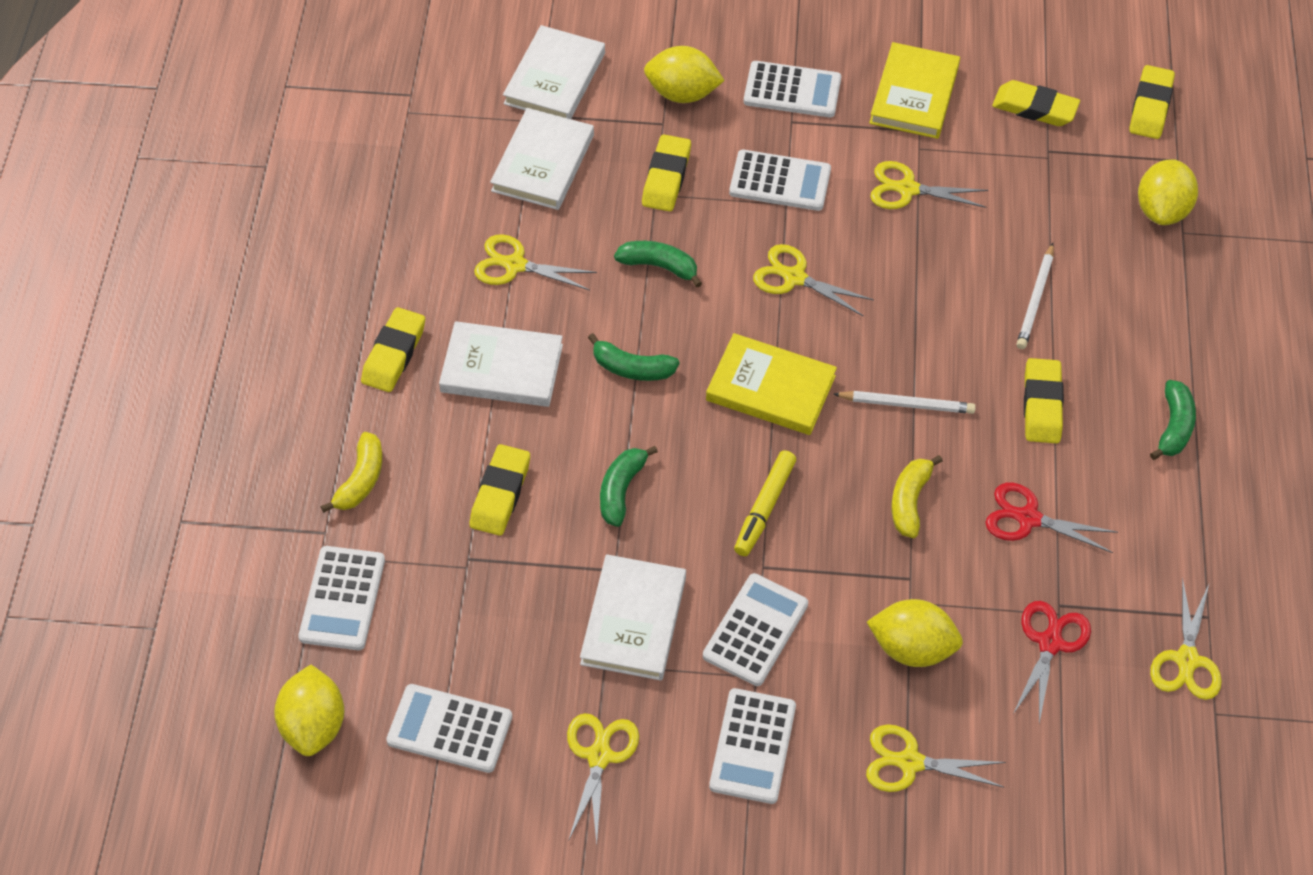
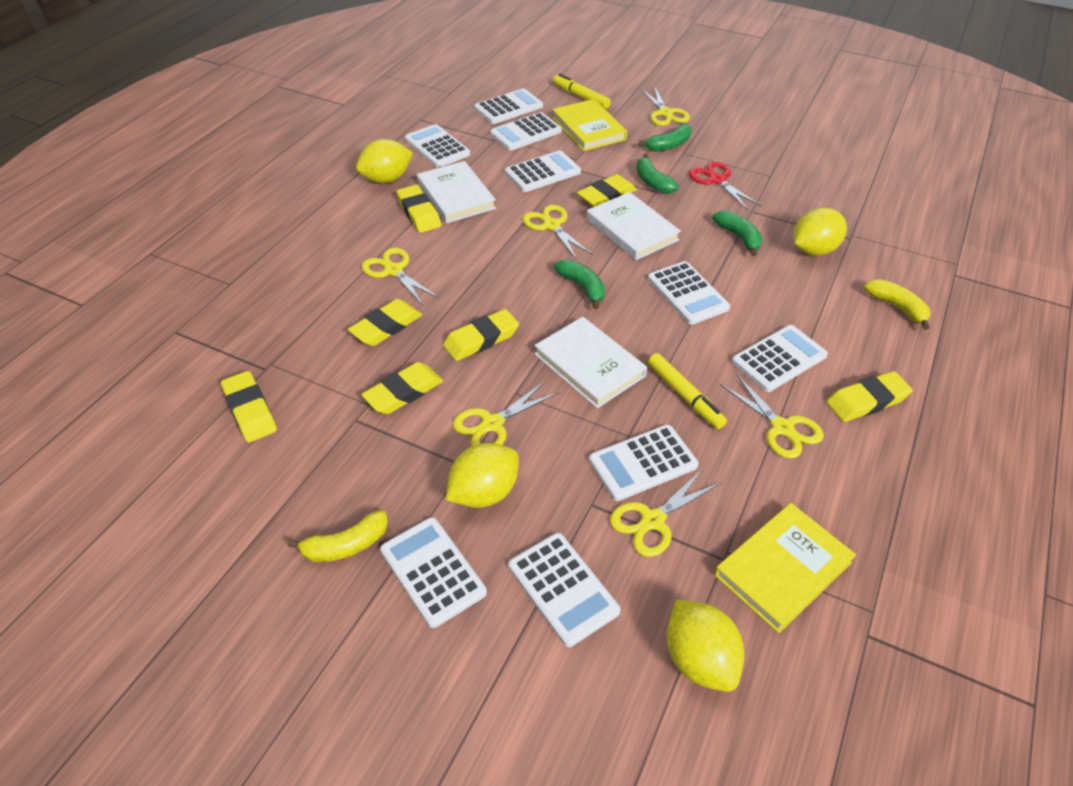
red scissors: [985,483,1118,553] [1013,601,1091,723] = 2 -> [689,162,761,210] = 1
white book: [439,321,563,407] [490,108,594,210] [503,25,605,119] [580,554,686,681] = 4 -> [417,161,496,223] [534,317,647,408] [587,192,681,260] = 3
white calculator: [298,546,385,650] [386,684,512,773] [703,573,808,686] [709,688,796,804] [729,150,831,211] [744,61,841,117] = 6 -> [380,517,487,628] [405,124,470,168] [474,88,543,124] [490,112,562,151] [505,151,581,192] [508,533,621,647] [589,425,698,501] [648,261,730,325] [732,325,828,392] = 9
white pencil: [833,391,976,414] [1016,243,1054,349] = 2 -> none = 0
yellow eraser: [361,307,425,392] [470,444,530,536] [642,134,691,211] [992,80,1080,126] [1024,358,1064,443] [1129,65,1175,139] = 6 -> [221,371,277,442] [348,299,422,346] [361,362,443,414] [396,185,441,233] [443,309,519,361] [577,174,637,207] [827,371,913,422] = 7
yellow marker: [734,450,796,556] = 1 -> [553,74,611,109] [648,353,727,429] = 2

